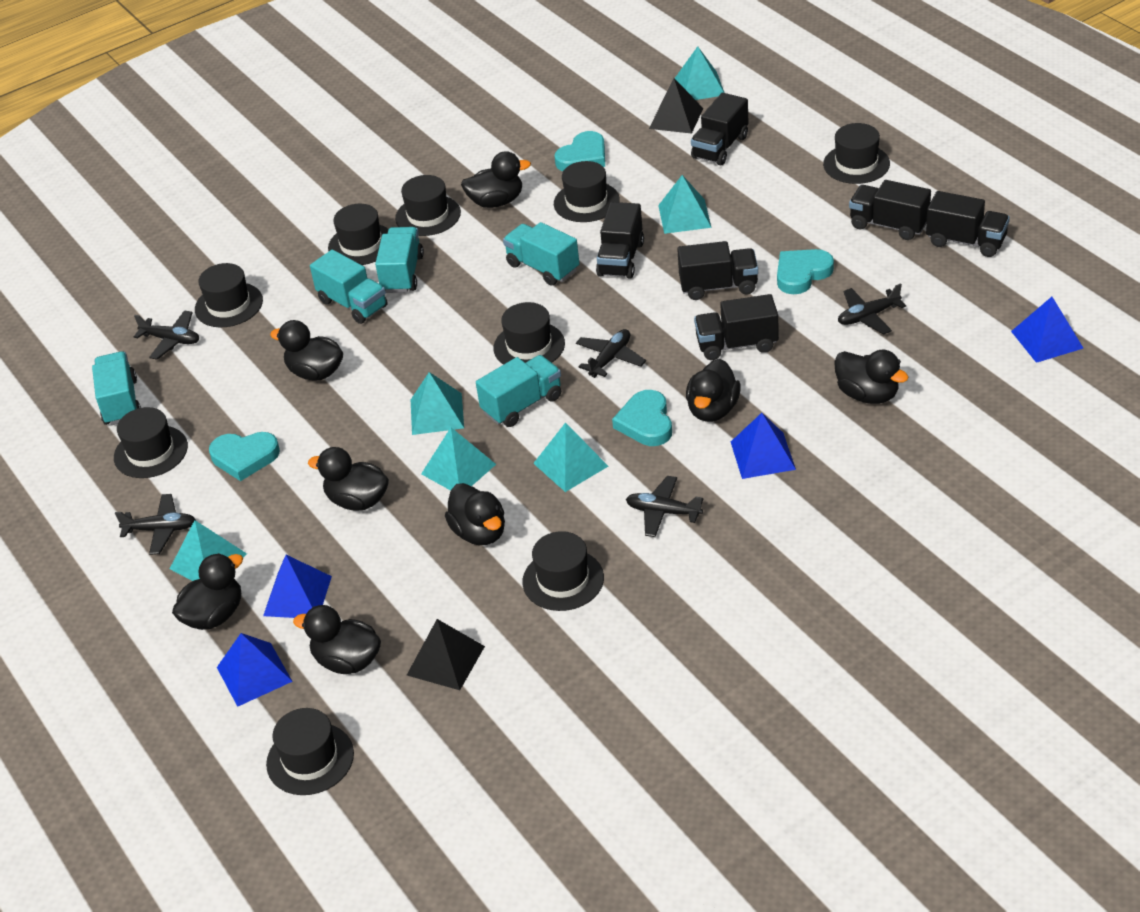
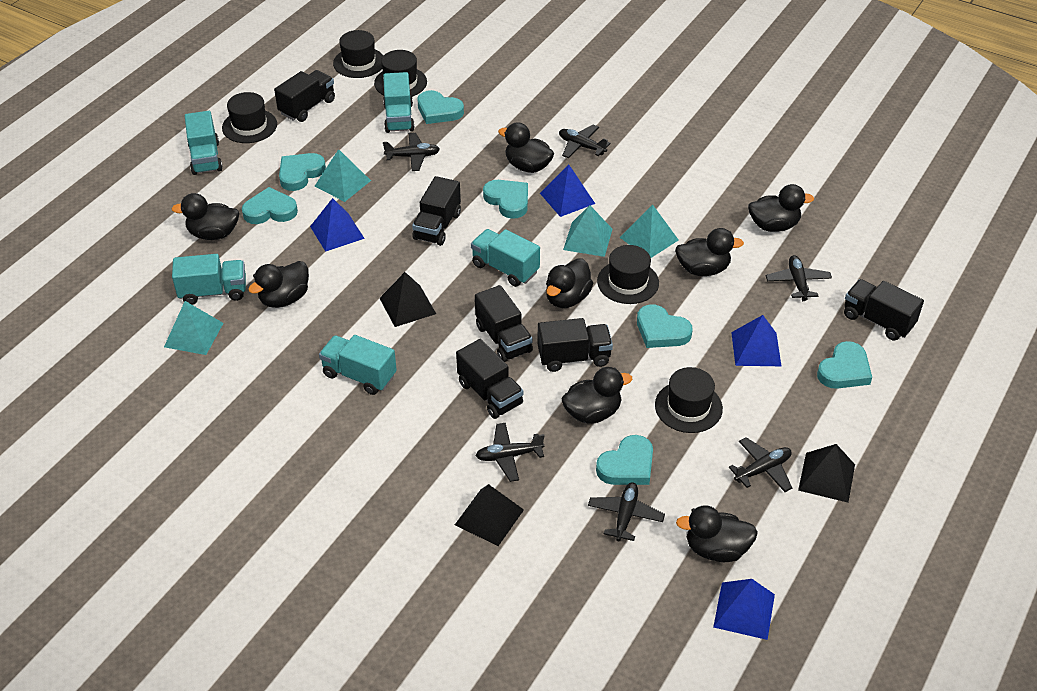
black hat: [114,407,188,478] [195,263,263,327] [266,708,354,795] [328,204,388,265] [395,175,461,236] [493,302,565,364] [522,531,604,611] [554,161,620,222] [823,123,890,184] = 9 -> [222,92,277,143] [333,30,383,78] [374,50,427,97] [597,245,659,304] [655,367,723,433] = 5
black plane: [115,494,195,555] [134,310,199,360] [576,329,646,378] [626,476,703,537] [838,283,906,335] = 5 -> [383,133,440,171] [476,423,545,482] [559,125,611,158] [588,482,665,541] [729,437,792,492] [766,255,832,301] = 6
black pyramid: [407,619,485,690] [649,78,703,134] = 2 -> [379,272,436,327] [455,484,524,546] [798,444,855,503] = 3
turquoise heart: [209,432,280,481] [555,131,605,171] [612,390,672,446] [777,249,834,294] = 4 -> [242,187,298,224] [279,153,326,191] [417,90,464,124] [483,180,528,219] [596,435,653,485] [637,305,692,348] [817,341,872,389] = 7
turquoise pyramid: [170,520,247,581] [411,372,464,435] [421,428,496,490] [533,422,608,492] [658,175,712,234] [675,46,725,100] = 6 -> [164,301,223,355] [315,149,371,202] [563,205,613,257] [620,204,678,258] = 4

